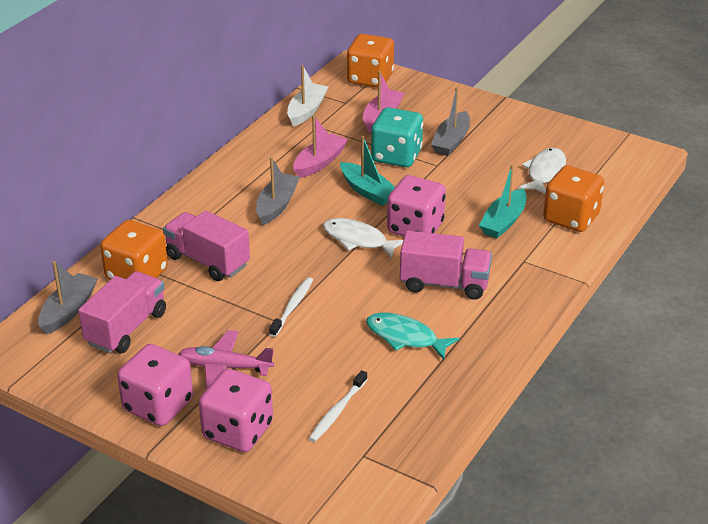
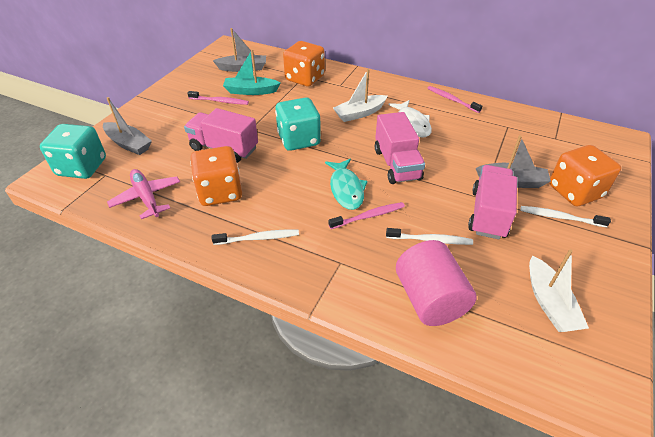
pink boat: [293,115,348,178] [363,71,405,132] = 2 -> none = 0
pink cylinder: none = 0 -> [396,240,477,326] = 1
pink dice: [117,344,193,426] [199,369,273,452] [387,175,446,236] = 3 -> none = 0
pink toothbrush: none = 0 -> [187,91,249,105] [329,202,405,229] [427,86,482,113] = 3
turquoise boat: [340,136,395,206] [479,165,526,238] = 2 -> [223,49,281,95] = 1
turquoise dice: [371,107,423,167] = 1 -> [40,124,106,179] [275,97,321,151] = 2
white boat: [287,65,328,127] = 1 -> [333,69,387,122] [529,249,589,332] = 2
white fish: [323,218,403,259] [519,148,566,194] = 2 -> [388,100,432,137] = 1
white toothbrush: [269,277,313,337] [309,370,368,442] = 2 -> [212,230,299,245] [386,228,473,245] [520,206,611,227] = 3

